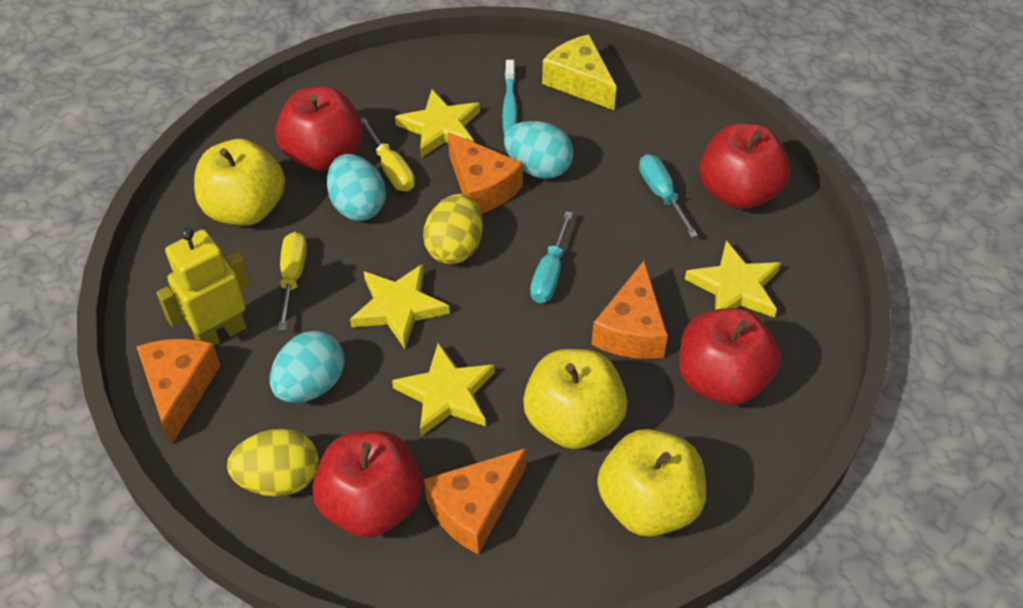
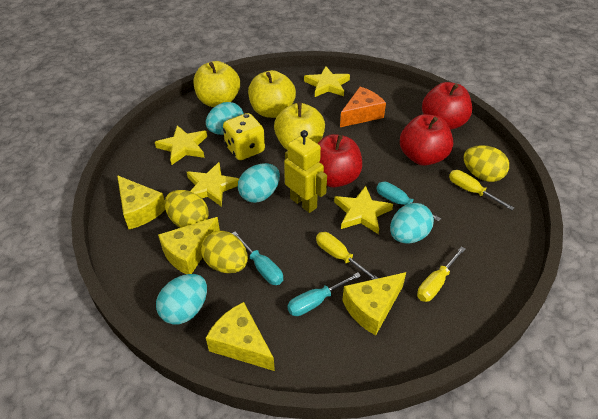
orange cheese: [136,339,221,444] [424,448,526,554] [448,132,523,214] [591,261,668,359] = 4 -> [340,87,386,127] = 1
red apple: [275,87,363,171] [312,431,422,538] [679,308,781,405] [700,123,790,209] = 4 -> [317,134,362,188] [400,114,453,166] [422,82,472,130] = 3
turquoise egg: [270,331,345,403] [327,154,386,221] [504,121,573,179] = 3 -> [156,274,207,325] [206,102,244,135] [238,163,280,203] [390,203,434,244] = 4
turquoise screwdriver: [530,211,573,303] [639,154,698,238] = 2 -> [232,232,283,285] [287,272,361,316] [376,182,441,221] = 3
turquoise toothbrush: [502,60,517,136] = 1 -> none = 0
yellow cheese: [542,34,617,110] = 1 -> [117,175,165,229] [158,217,220,274] [206,302,275,371] [342,272,406,335] = 4
yellow dice: none = 0 -> [223,113,265,160] = 1
yellow egg: [227,429,319,497] [423,194,483,264] = 2 -> [165,190,208,228] [201,231,248,273] [463,145,509,182] = 3
yellow screwdriver: [278,232,307,330] [360,117,415,191] = 2 -> [316,232,378,280] [417,246,465,302] [449,170,514,210] = 3

